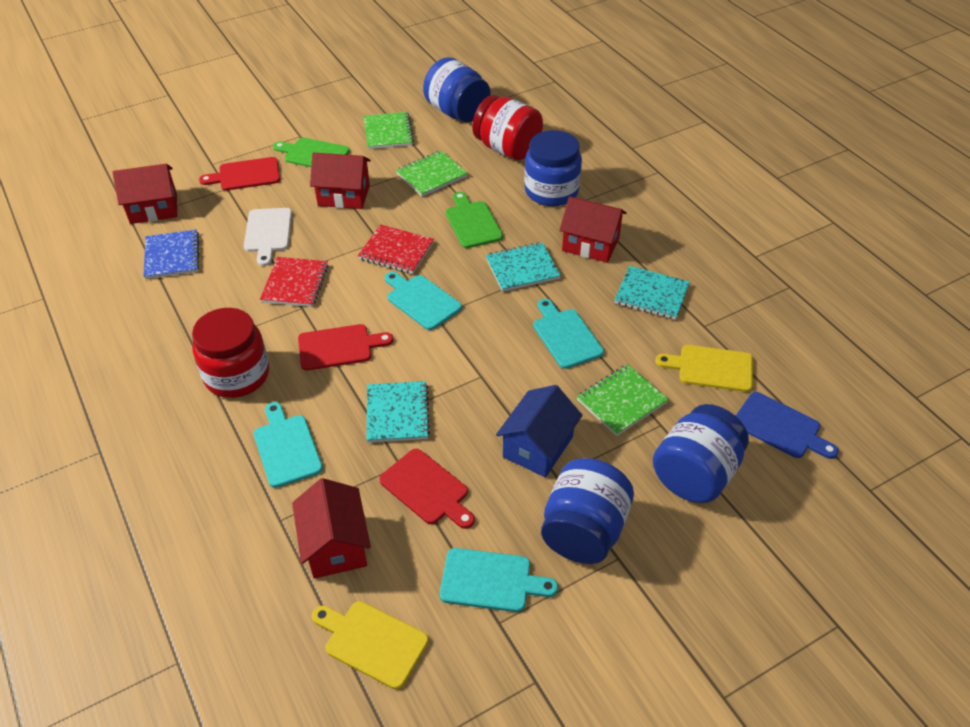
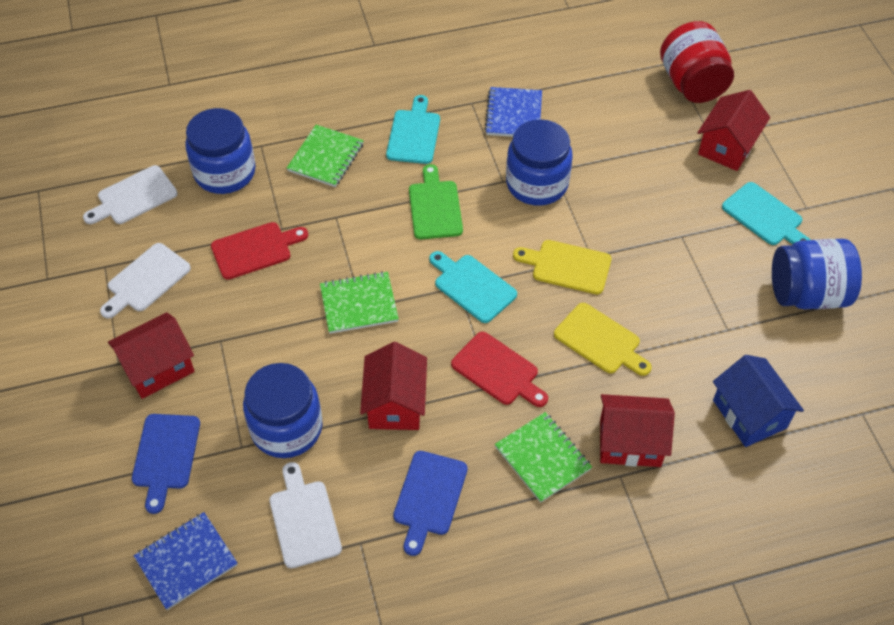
blue cutting board: [736,392,839,459] = 1 -> [132,414,200,514] [393,451,468,556] = 2
blue notebook: [143,229,199,279] = 1 -> [133,512,237,610] [485,87,542,137] = 2
green cutting board: [273,138,350,167] [446,192,503,248] = 2 -> [409,164,463,239] = 1
red cutting board: [199,157,280,191] [298,324,393,371] [379,449,475,529] = 3 -> [211,222,308,279] [451,332,548,407] = 2
red jar: [192,308,269,398] [472,95,543,160] = 2 -> [660,21,734,103] = 1
red notebook: [260,257,328,307] [358,224,434,274] = 2 -> none = 0
turquoise cutting board: [254,402,323,488] [385,272,462,330] [440,548,558,612] [533,299,604,369] = 4 -> [386,95,440,164] [429,251,517,323] [722,182,810,245] = 3
turquoise notebook: [366,381,430,443] [486,242,561,292] [614,266,690,320] = 3 -> none = 0
white cutting board: [244,208,292,266] = 1 -> [83,165,177,224] [100,243,191,318] [269,462,342,568] = 3

